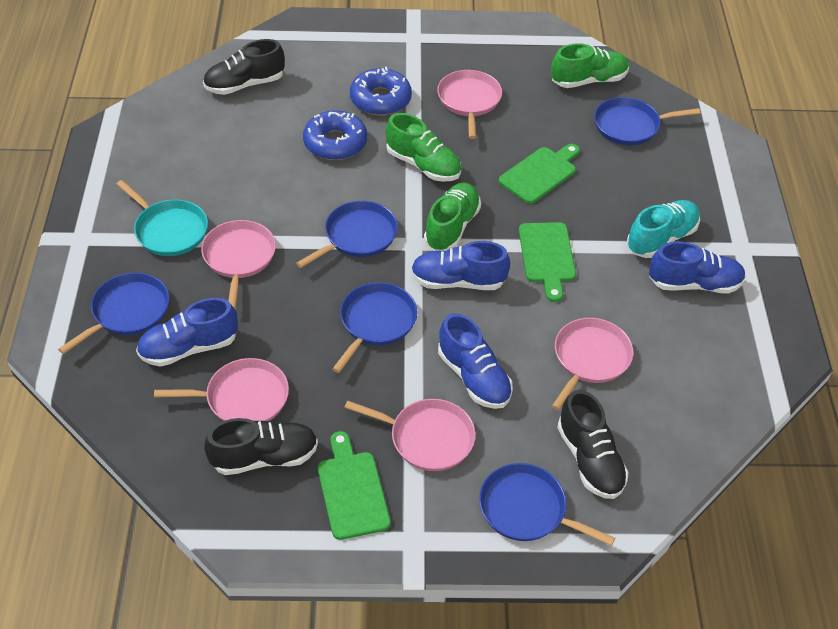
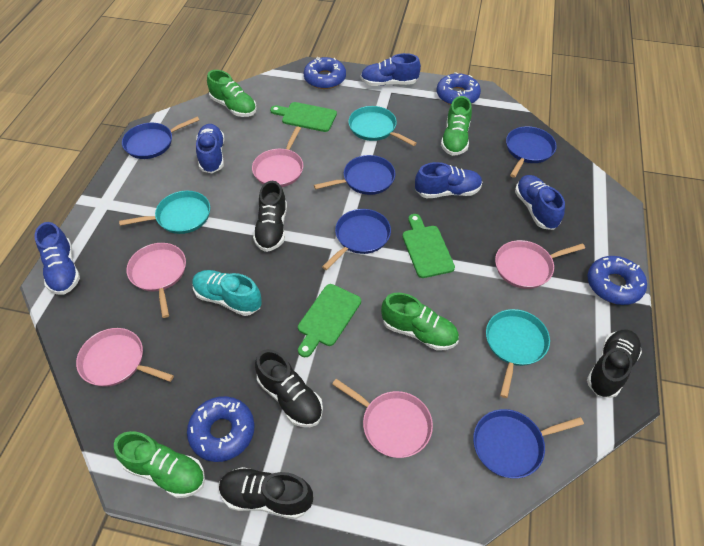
black shoe: [203,39,285,95] [204,418,318,475] [557,390,629,499] = 3 -> [219,467,313,519] [253,181,287,252] [255,349,323,427] [587,329,642,398] = 4
blue donut: [303,110,367,160] [350,67,412,115] = 2 -> [187,396,255,462] [304,57,346,89] [437,72,481,105] [587,256,647,305] = 4
blue shoe: [136,298,238,367] [411,241,510,290] [438,313,513,409] [649,241,746,294] = 4 -> [35,222,80,295] [196,124,224,173] [361,53,421,86] [415,162,482,199] [515,175,565,230] = 5
green shoe: [386,113,461,182] [424,183,481,251] [551,43,629,88] = 3 -> [114,431,205,498] [207,70,257,117] [381,292,459,351] [441,96,472,156] = 4
turquoise pan: [116,180,208,256] = 1 -> [119,191,210,234] [348,106,417,146] [486,309,550,398] = 3

